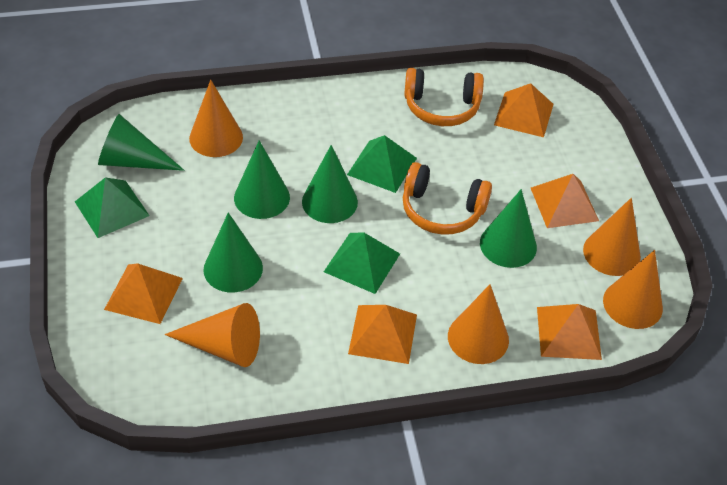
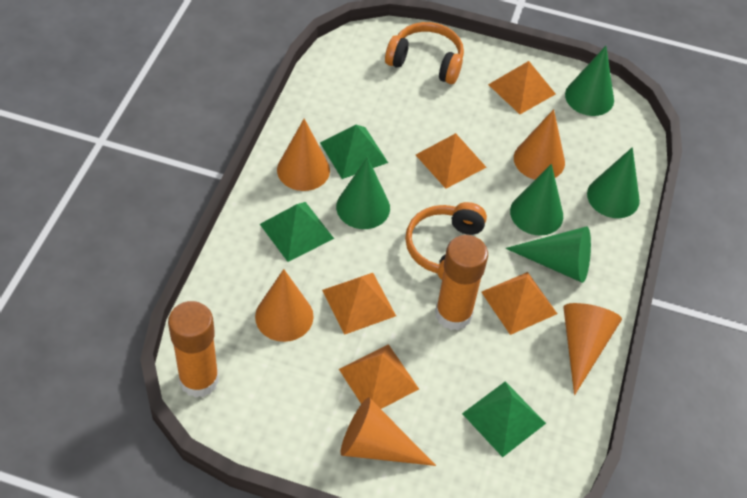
orange glue stick: none = 0 -> [168,301,219,398] [435,235,488,330] = 2

